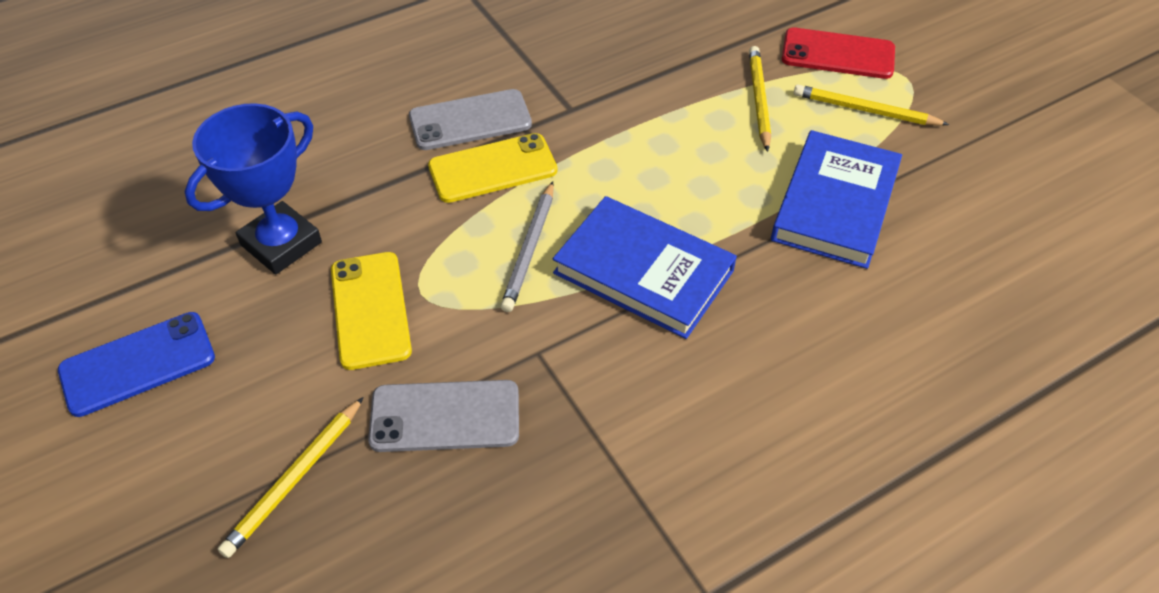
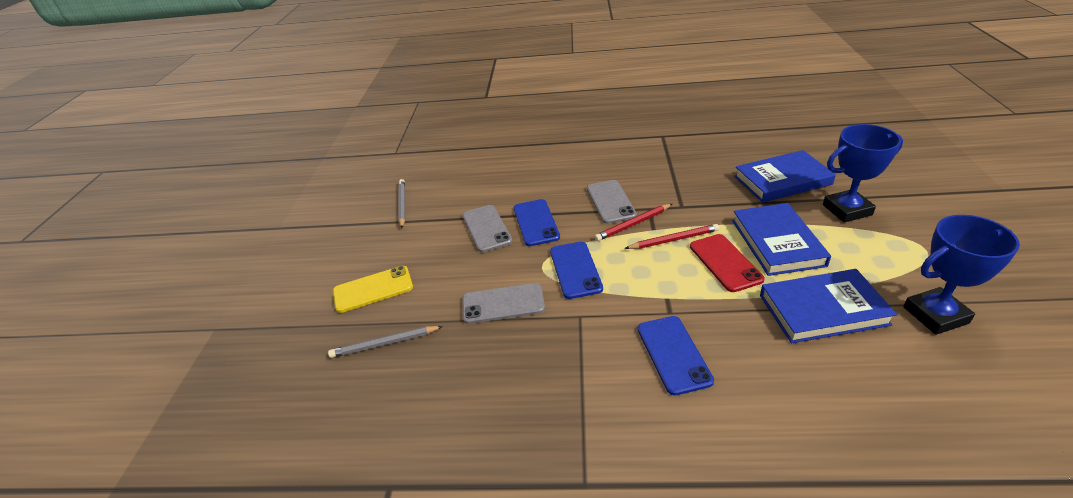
blue book: [553,196,737,339] [771,130,902,269] = 2 -> [732,203,831,276] [734,150,836,203] [760,269,897,343] = 3
blue phone: [58,312,215,417] = 1 -> [514,199,560,246] [550,242,603,299] [638,316,714,396] = 3
blue trophy: [185,103,322,275] = 1 -> [823,124,903,223] [903,215,1020,335] = 2
grey pencil: [501,181,554,312] = 1 -> [328,326,443,358] [398,179,405,228] = 2
grey phone: [368,380,519,452] [409,89,532,150] = 2 -> [462,283,545,324] [463,205,513,252] [587,180,637,224] = 3
red pencil: none = 0 -> [594,204,672,241] [624,224,719,249] = 2
yellow pencil: [218,397,364,558] [749,46,771,152] [794,85,950,126] = 3 -> none = 0
yellow phone: [331,252,412,370] [428,133,558,203] = 2 -> [333,266,413,313] = 1

